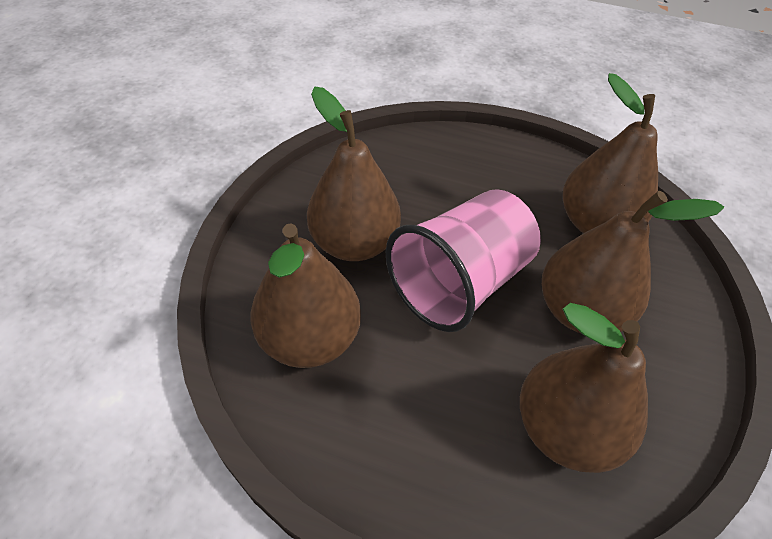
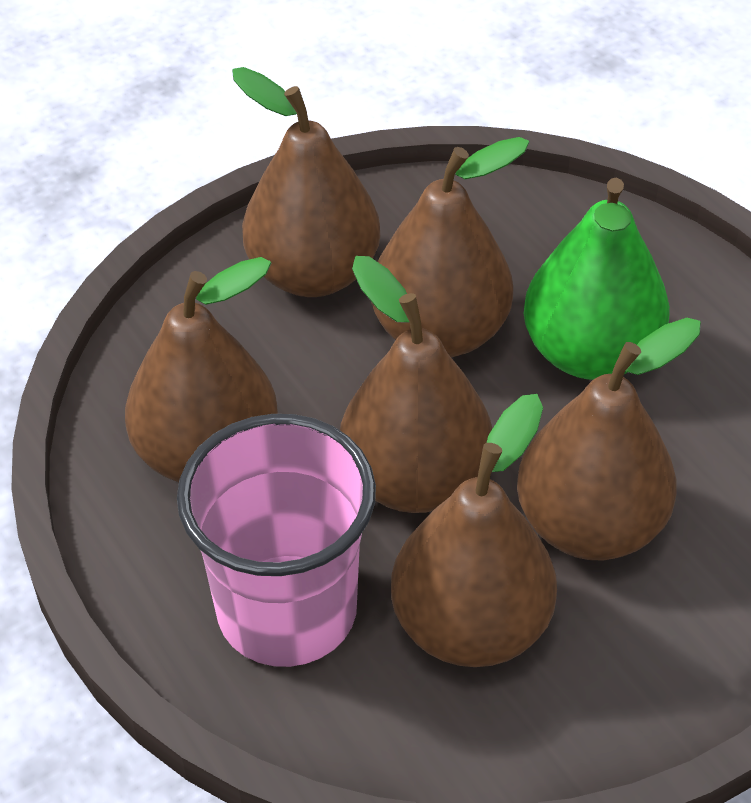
brown pear: [250,223,361,368] [307,86,401,261] [520,303,648,473] [542,191,724,334] [563,73,658,233] = 5 -> [125,257,278,482] [232,67,380,297] [340,256,493,513] [371,137,530,357] [391,394,557,667] [517,318,701,560] = 6
green pear: none = 0 -> [524,178,670,380] = 1

